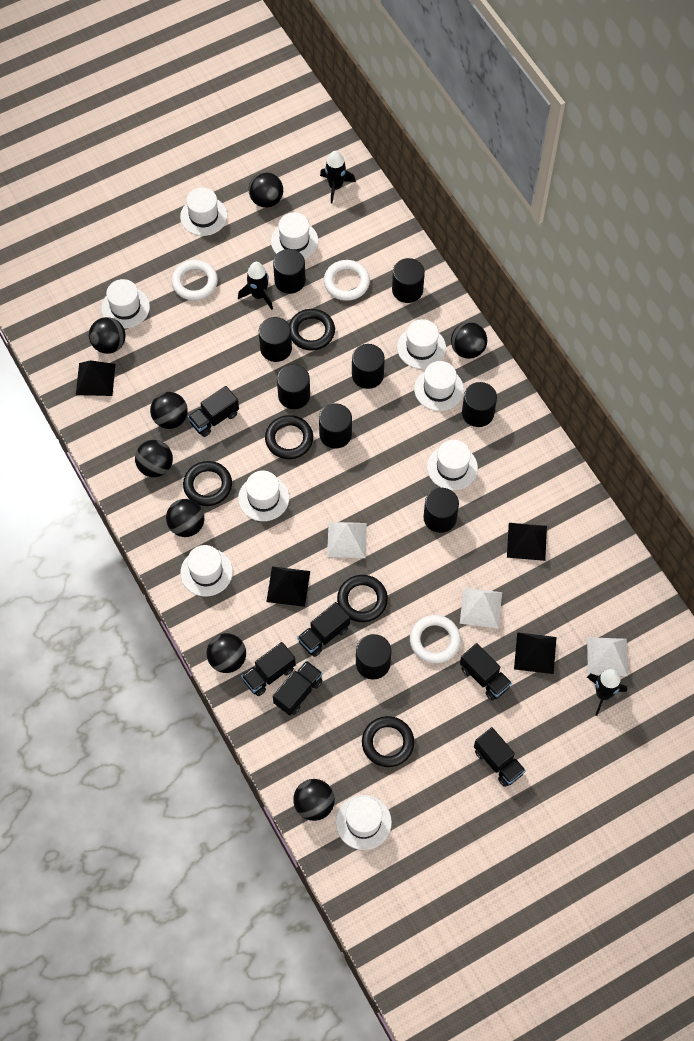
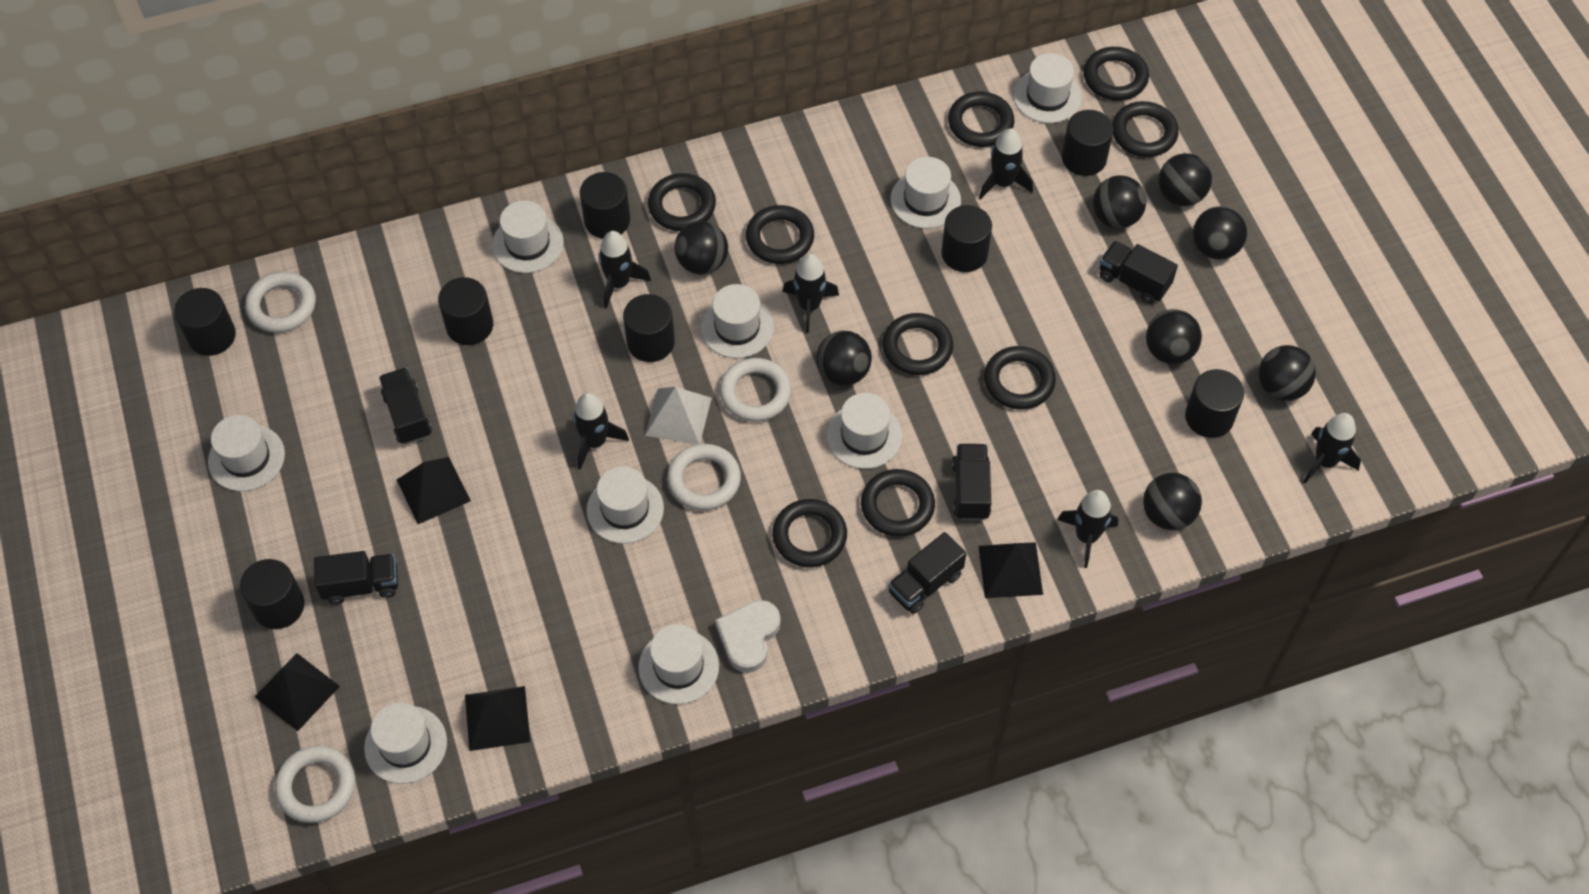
black cylinder: [259,317,292,362] [273,249,306,294] [277,364,310,409] [319,404,352,448] [352,344,385,389] [356,634,391,679] [392,258,425,303] [423,488,459,533] [462,382,497,427] = 9 -> [174,288,236,356] [240,559,305,629] [438,277,493,345] [580,172,630,239] [623,294,675,362] [941,205,992,272] [1062,110,1114,176] [1185,369,1244,438] = 8
black ring: [183,461,232,506] [265,415,313,459] [289,309,335,351] [337,575,388,622] [362,716,414,767] = 5 -> [648,173,716,231] [746,205,814,264] [772,499,847,567] [861,469,935,537] [882,313,953,375] [948,92,1014,147] [984,346,1056,410] [1084,47,1149,101] [1112,101,1179,157] = 9
black rocket: [238,262,273,310] [320,151,356,203] [587,669,627,716] = 3 -> [573,393,629,469] [598,231,651,309] [782,254,839,333] [979,128,1033,200] [1057,490,1118,568] [1303,413,1361,484] = 6
black truck: [188,386,239,437] [241,642,296,696] [273,661,323,716] [297,602,350,657] [460,643,512,701] [474,727,526,787] = 6 -> [314,551,398,605] [379,367,432,445] [888,532,966,614] [952,444,991,520] [1100,241,1178,304] = 5
white heart: none = 0 -> [715,600,780,673] = 1
white pyramid: [327,522,367,558] [460,588,502,628] [587,637,628,676] = 3 -> [645,387,712,445] = 1
white ring: [171,260,218,301] [324,260,370,301] [410,615,461,663] = 3 -> [245,272,316,333] [275,746,355,823] [667,444,741,510] [720,358,792,422] = 4

